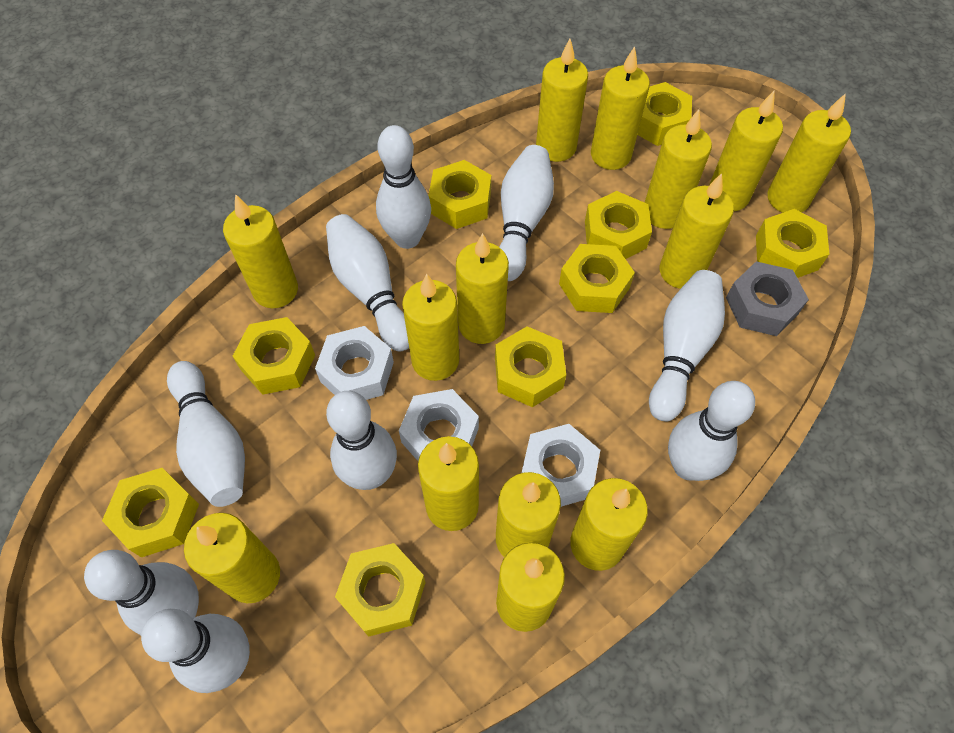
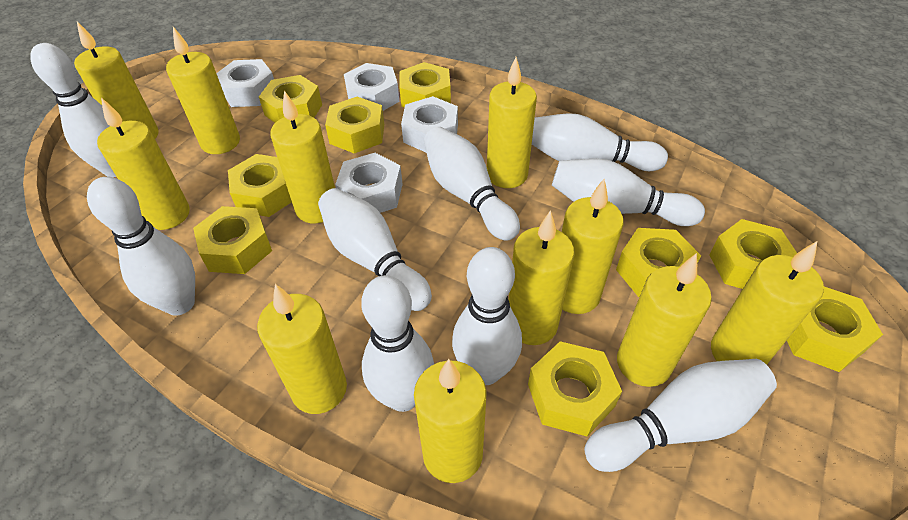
grey nut: [726,261,809,336] = 1 -> none = 0
white nut: [315,326,394,400] [399,389,479,461] [522,424,600,507] = 3 -> [216,59,274,107] [335,153,403,213] [344,63,399,111] [401,96,458,153] = 4
yellow candle: [184,513,280,603] [223,194,298,308] [402,274,459,381] [418,436,479,531] [456,233,509,344] [496,472,561,557] [496,543,565,632] [536,39,588,162] [570,478,648,571] [591,46,650,170] [645,109,712,229] [660,173,734,289] [709,91,783,211] [768,93,851,213] = 14 -> [74,22,159,139] [97,98,190,230] [166,27,240,154] [257,284,347,414] [270,91,335,223] [414,359,487,483] [487,57,537,188] [509,210,575,345] [562,179,624,314] [617,253,712,387] [711,241,824,365] = 11

